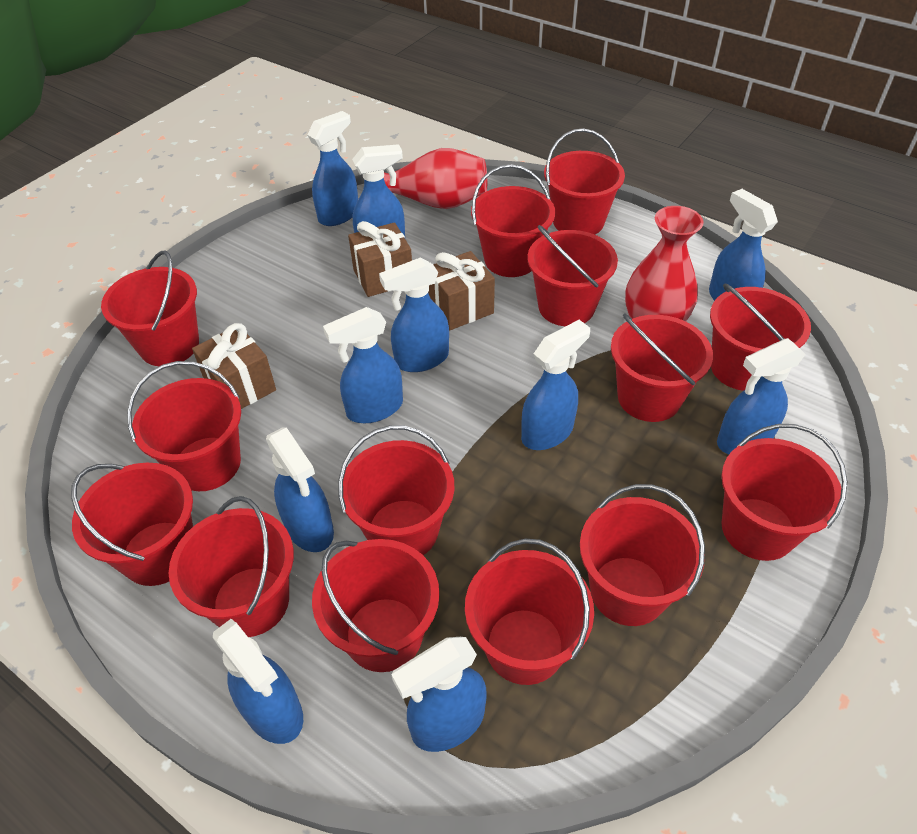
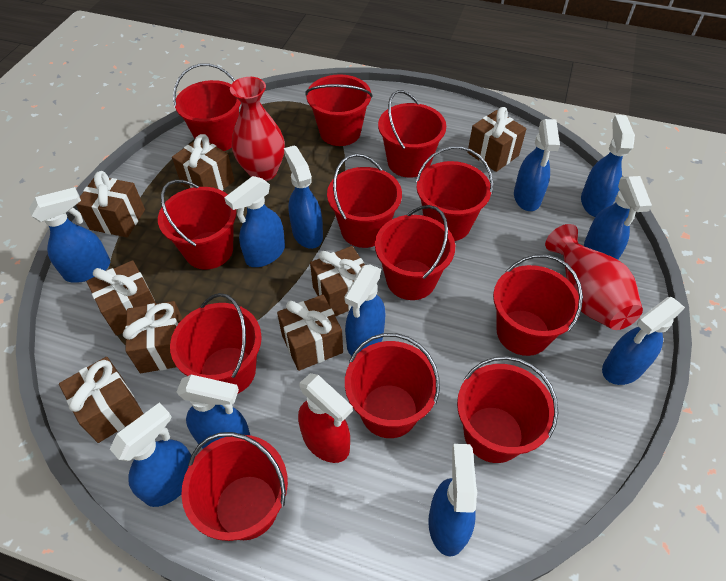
blue spray bottle: [213,619,303,744] [266,427,334,552] [307,111,358,226] [323,307,403,423] [352,144,405,236] [379,257,449,372] [391,637,487,752] [521,320,590,450] [709,189,778,301] [717,338,806,454] = 10 -> [29,187,110,283] [110,402,191,507] [177,375,250,449] [224,176,285,267] [284,145,323,249] [344,264,385,356] [428,444,477,557] [514,119,560,211] [581,115,635,217] [584,176,652,260] [602,297,685,385] = 11
brown gift: [192,323,276,409] [348,221,412,297] [428,251,495,330] = 3 -> [59,357,144,443] [76,171,145,237] [87,260,156,336] [123,301,183,373] [172,134,235,191] [277,295,343,371] [310,246,365,317] [468,107,526,172] = 8
red bucket: [71,463,193,586] [101,251,199,366] [127,361,241,491] [169,496,294,637] [312,539,439,672] [338,425,454,555] [465,539,594,685] [471,164,555,277] [527,225,618,327] [544,128,625,235] [580,484,705,626] [611,313,713,422] [710,283,811,391] [721,424,847,561] = 14 -> [158,180,237,269] [170,293,262,394] [173,63,241,151] [181,432,288,541] [305,74,373,146] [327,154,402,248] [345,333,440,438] [375,205,455,300] [378,90,446,178] [416,146,493,241] [457,356,558,463] [493,255,583,356] = 12
red spray bottle: none = 0 -> [298,373,353,463] = 1

